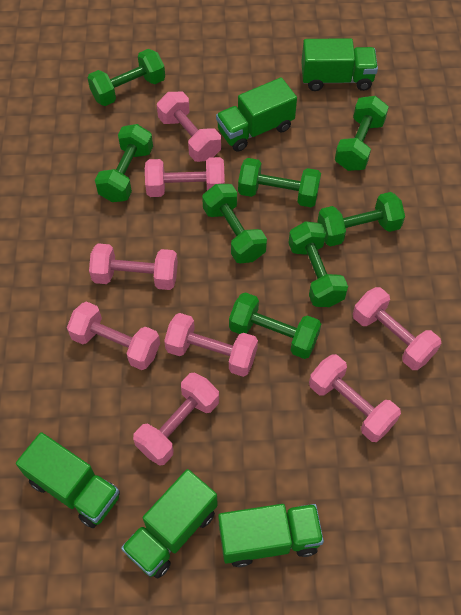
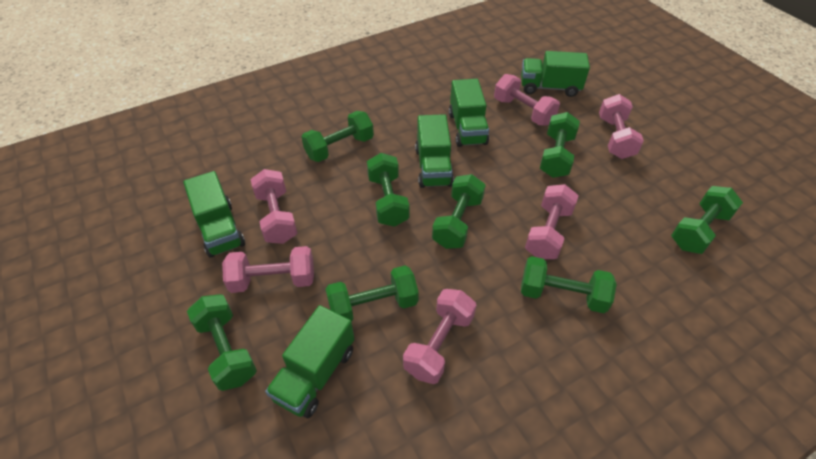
pink dumbbell: [67,301,160,370] [89,243,178,290] [133,373,219,466] [145,157,225,197] [157,92,221,162] [164,313,258,377] [309,354,401,442] [353,287,441,370] = 8 -> [222,246,314,293] [251,169,297,244] [403,289,476,384] [494,74,560,125] [525,184,579,259] [599,94,644,159] = 6

